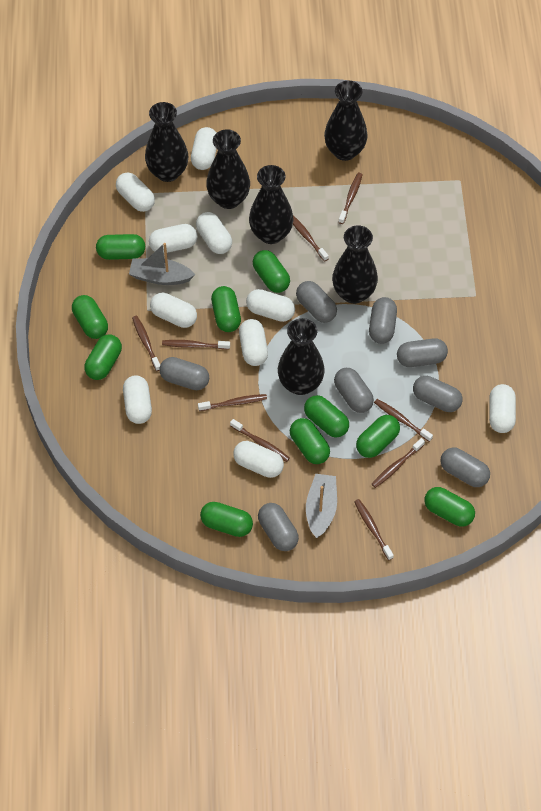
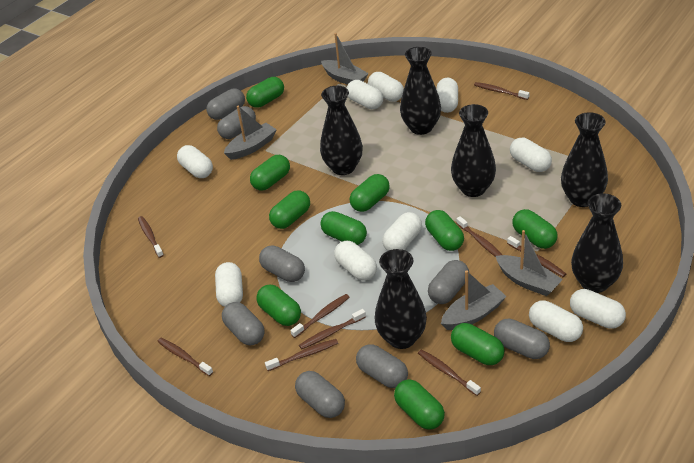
grey boat: [129,243,195,285] [306,474,337,538] = 2 -> [224,106,277,160] [321,33,369,85] [441,270,507,330] [496,230,563,296] = 4

